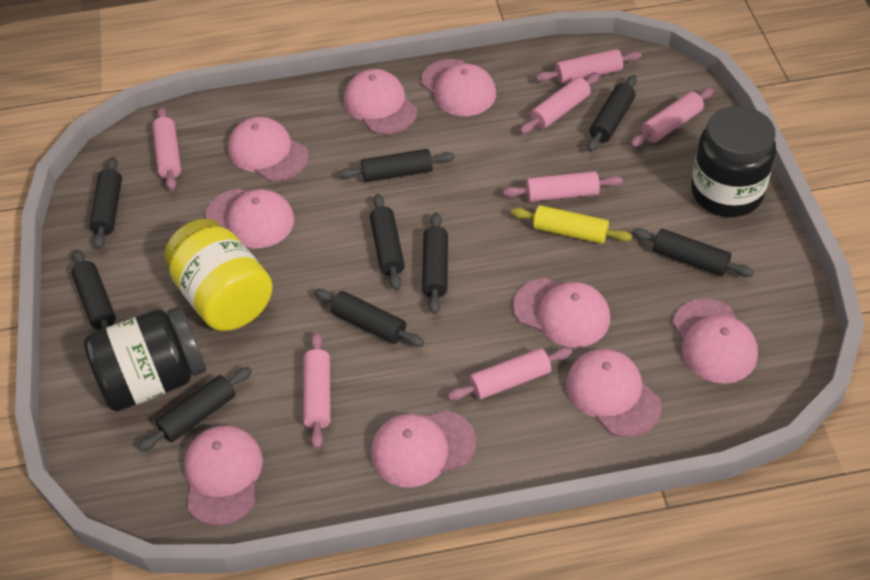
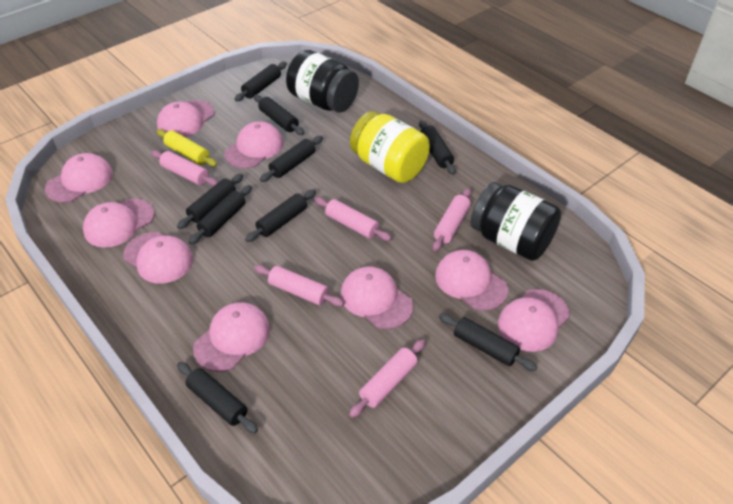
pink rolling pin: [152,107,181,191] [303,332,331,449] [447,347,572,401] [503,171,623,202] [519,73,600,134] [536,49,642,84] [630,88,714,147] = 7 -> [151,150,218,186] [254,265,344,307] [314,197,392,241] [349,339,425,418] [433,188,471,252] = 5

